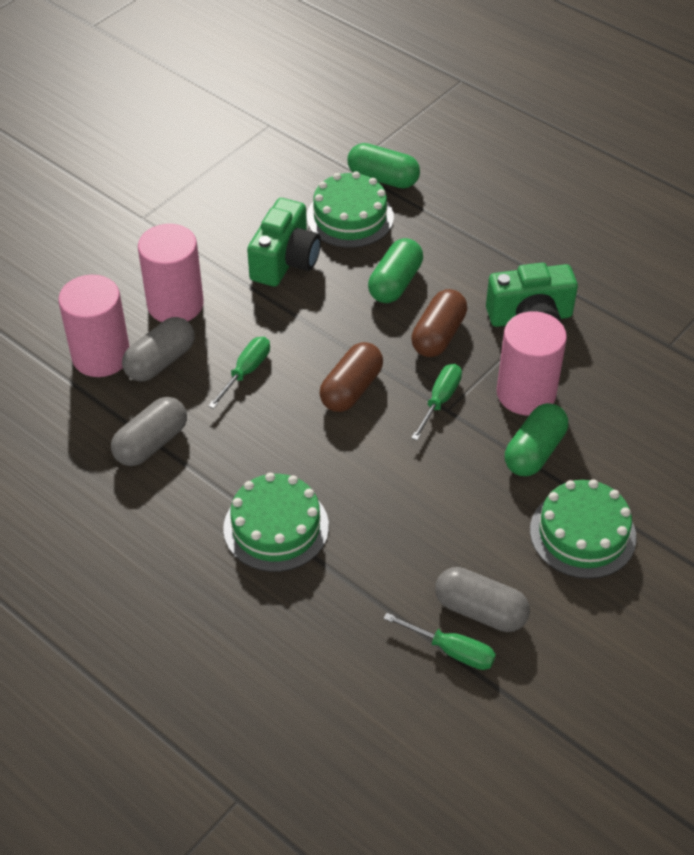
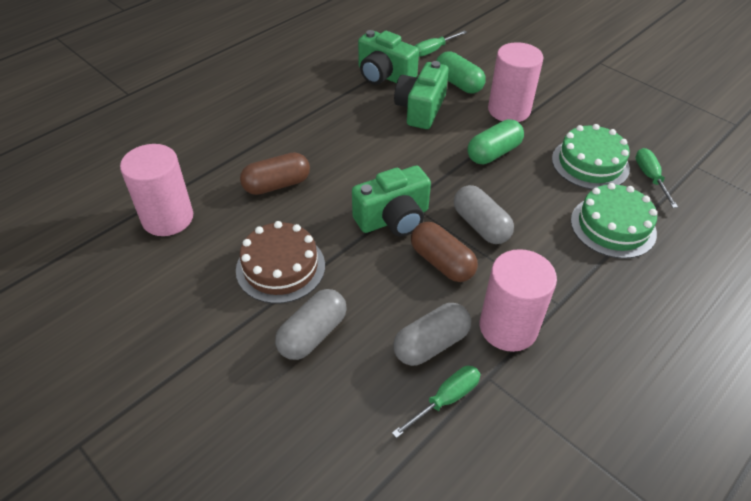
brown cake: none = 0 -> [236,221,325,304] = 1
green cake: [223,473,329,572] [307,171,394,248] [530,479,637,579] = 3 -> [552,124,630,190] [571,183,657,259] = 2
green camera: [247,198,321,287] [486,263,578,327] = 2 -> [352,166,431,237] [358,30,419,85] [394,61,449,129] = 3
green capsule: [348,143,420,189] [368,238,423,303] [505,403,568,476] = 3 -> [436,51,486,93] [468,119,524,164] = 2

